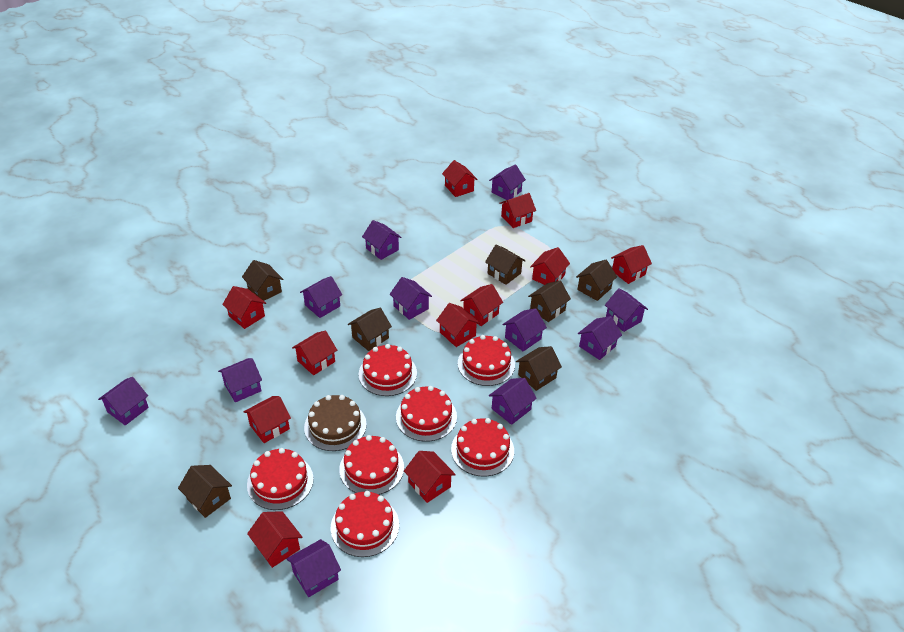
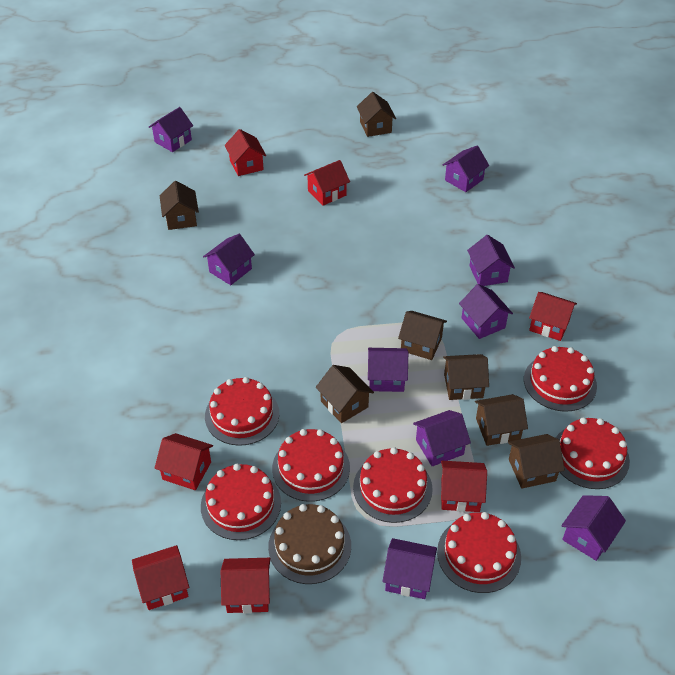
purple house: [98,377,149,425] [218,358,262,402] [287,539,341,597] [300,276,342,318] [362,220,402,260] [390,277,432,320] [489,164,526,200] [489,378,537,425] [502,308,547,351] [578,316,622,360] [605,288,648,332] = 11 -> [149,107,193,152] [203,234,255,285] [368,348,408,392] [382,538,437,599] [413,410,471,466] [443,146,489,192] [459,284,513,339] [467,235,515,286] [561,495,626,561] = 9
red house: [222,286,266,329] [243,396,291,443] [247,511,302,568] [292,331,337,375] [404,451,456,503] [436,303,480,347] [442,160,477,197] [460,284,503,326] [499,193,536,228] [530,247,570,285] [611,245,652,284] = 11 -> [132,545,189,610] [154,433,213,490] [221,558,271,613] [225,129,266,176] [304,160,350,206] [441,461,487,512] [529,292,577,341] = 7

